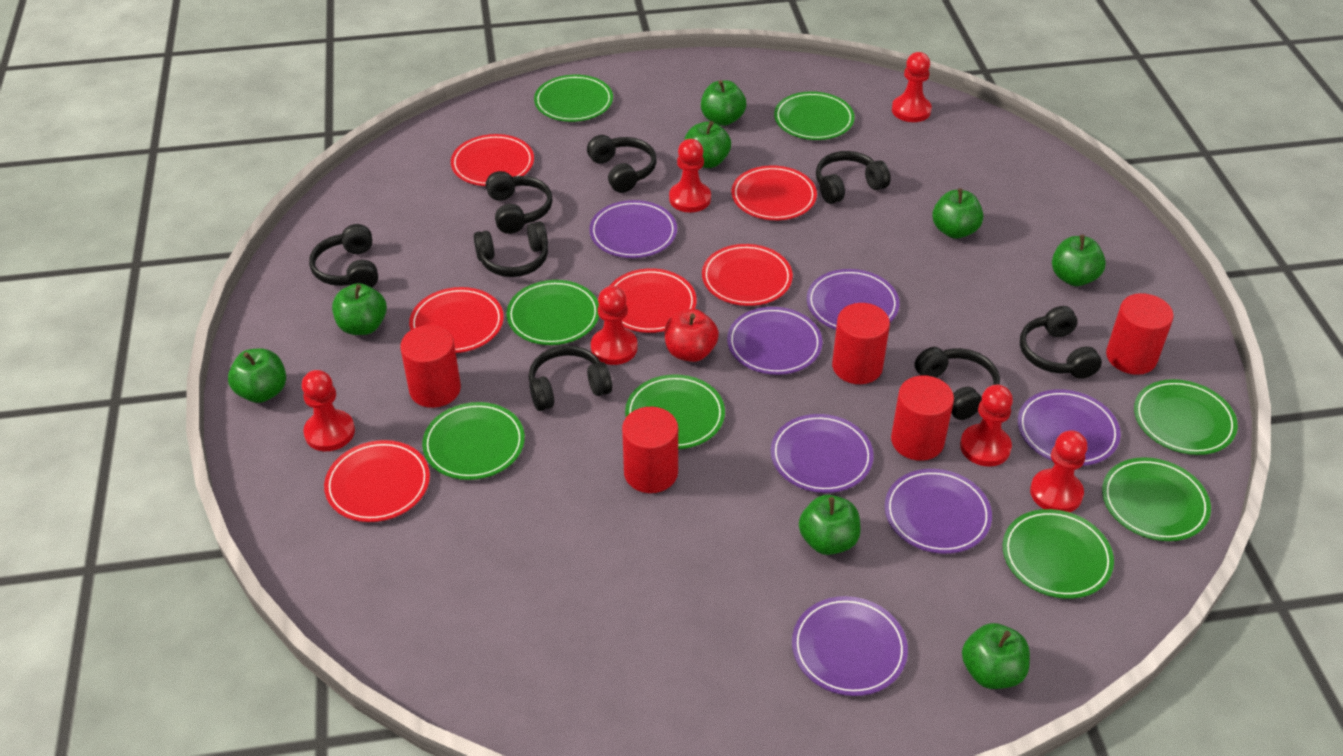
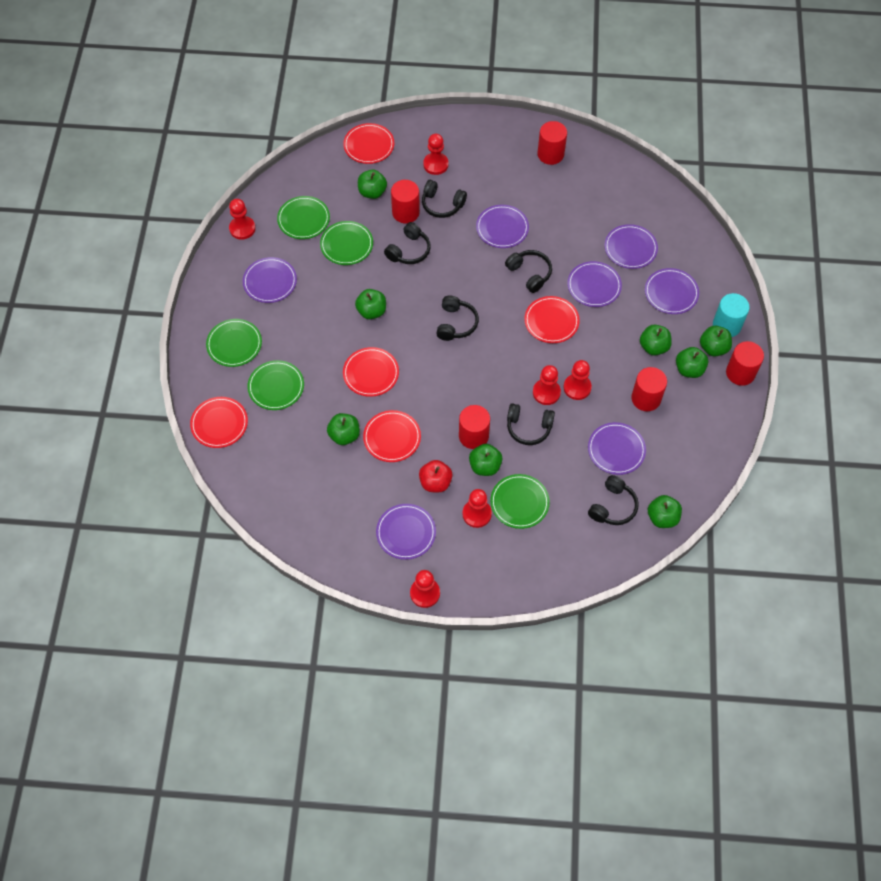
black headphones: [309,224,378,288] [474,221,548,277] [486,171,553,234] [529,345,612,411] [587,135,657,193] [816,151,891,204] [914,347,1000,420] [1020,306,1102,379] = 8 -> [384,222,431,264] [422,180,467,218] [436,295,479,341] [505,250,552,293] [507,403,555,445] [588,475,639,525] = 6
green plate: [422,402,525,480] [507,280,599,345] [534,75,613,122] [625,374,725,449] [774,91,855,140] [1003,509,1114,599] [1102,457,1211,541] [1134,379,1238,455] = 8 -> [206,319,262,367] [247,360,304,410] [277,196,330,239] [320,221,373,265] [490,474,550,529] = 5
red plate: [324,440,430,522] [409,287,504,353] [451,134,534,186] [610,268,697,333] [702,244,793,306] [732,165,817,220] = 6 -> [190,397,248,448] [343,123,394,164] [343,347,399,397] [363,410,421,462] [524,296,580,343] = 5
turquoise cylinder: none = 0 -> [713,293,750,337] = 1

